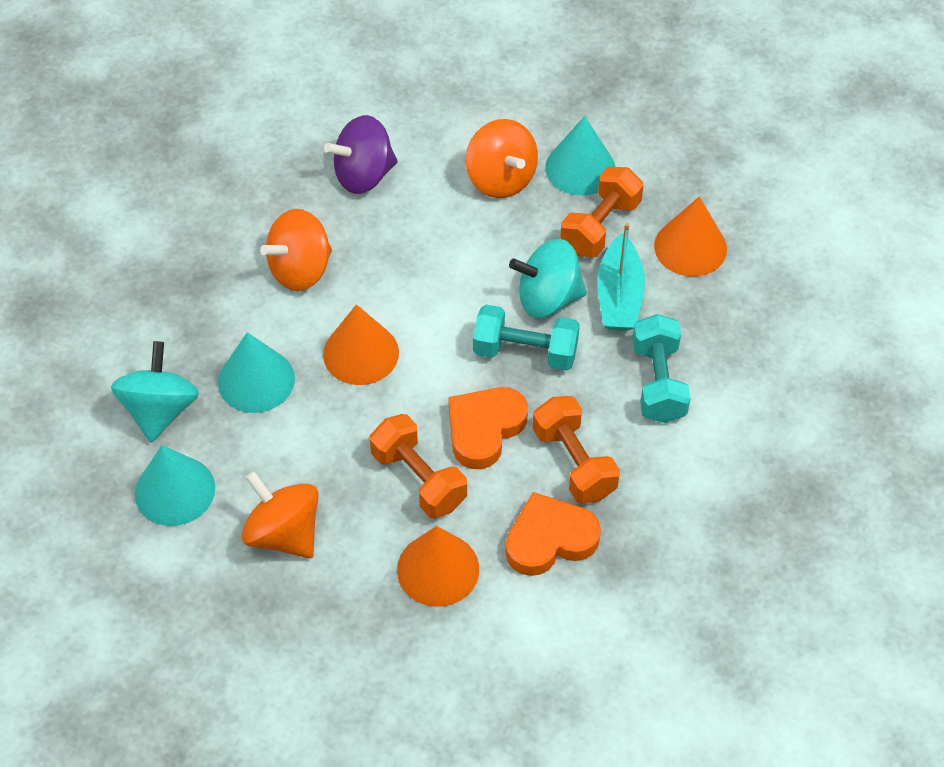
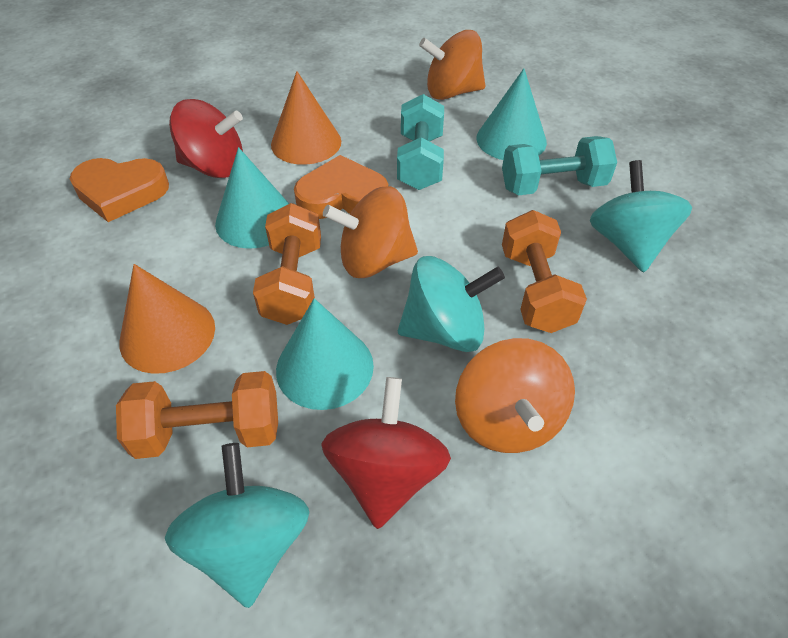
orange cone: [323,304,399,385] [397,526,479,607] [654,196,727,276] = 3 -> [119,264,215,374] [271,71,341,165] = 2
purple spinning top: [324,115,398,194] = 1 -> none = 0
red spinning top: none = 0 -> [169,99,243,178] [321,377,451,529] = 2
turquoise boat: [597,223,645,331] = 1 -> none = 0
turquoise spinning top: [111,341,199,443] [509,239,587,318] = 2 -> [165,443,309,608] [398,256,505,352] [590,160,692,272] = 3

